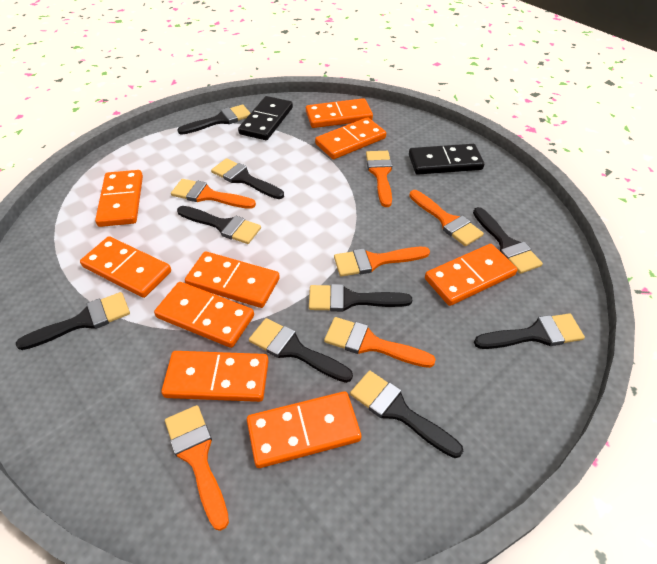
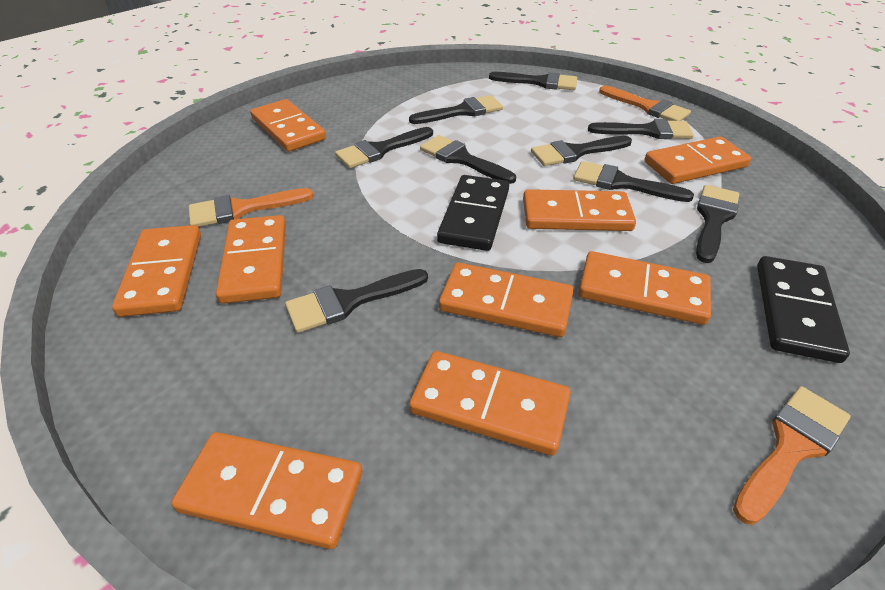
orange brush: [165,405,229,531] [171,179,256,209] [324,317,436,368] [334,247,430,277] [366,151,392,207] [409,190,484,246] = 6 -> [189,188,314,227] [599,85,691,121] [733,386,851,525] = 3

